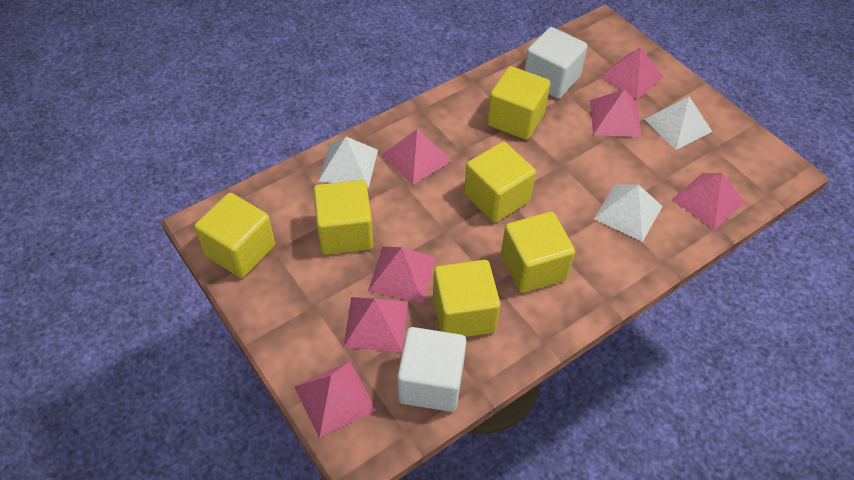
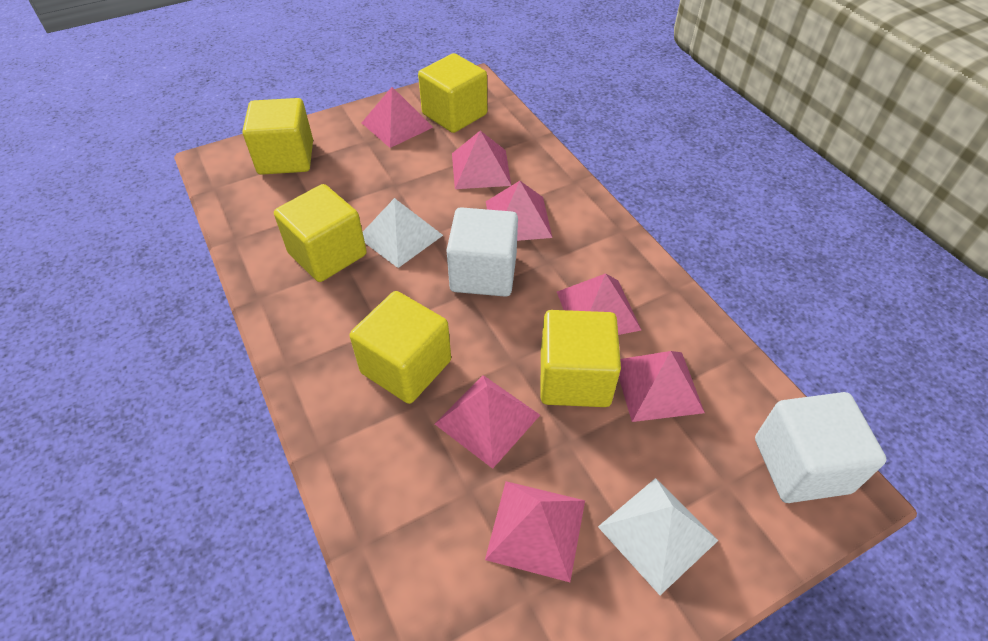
white pyramid: [318,137,378,188] [594,185,663,242] [644,96,712,150] = 3 -> [363,198,443,268] [598,478,719,595] = 2
yellow cube: [194,193,275,278] [313,180,373,255] [433,260,500,337] [464,142,536,223] [487,66,551,140] [501,212,575,293] = 6 -> [243,98,313,175] [274,184,367,282] [350,291,451,404] [418,53,487,133] [540,310,621,407] = 5

